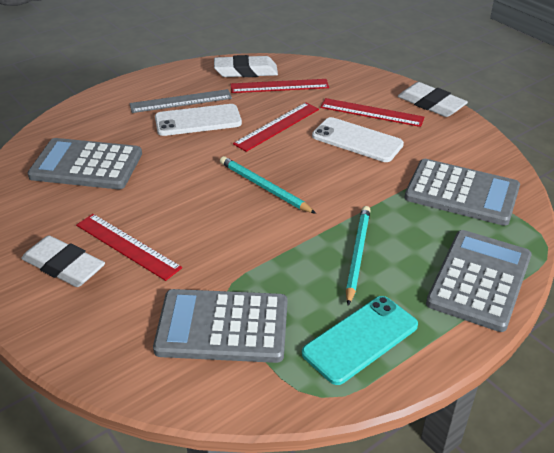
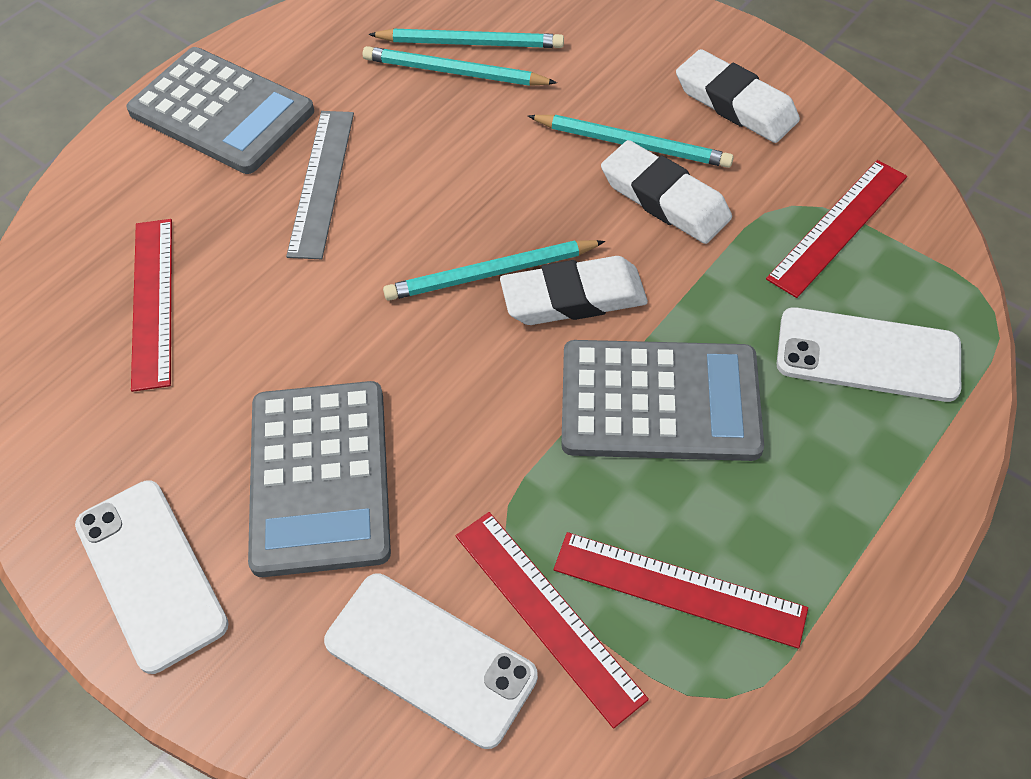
grey calculator: [27,138,142,189] [153,289,287,363] [404,159,520,226] [426,230,532,332] = 4 -> [126,47,314,174] [248,381,391,577] [561,340,764,461] = 3
turquoise pencil: [220,156,316,214] [346,206,371,306] = 2 -> [362,46,557,86] [368,29,564,48] [383,240,605,301] [528,115,734,168] = 4
turquoise phone: [302,296,418,385] = 1 -> none = 0
white phone: [155,104,242,136] [312,117,404,162] = 2 -> [75,480,229,674] [324,573,538,749] [776,307,961,402] = 3

